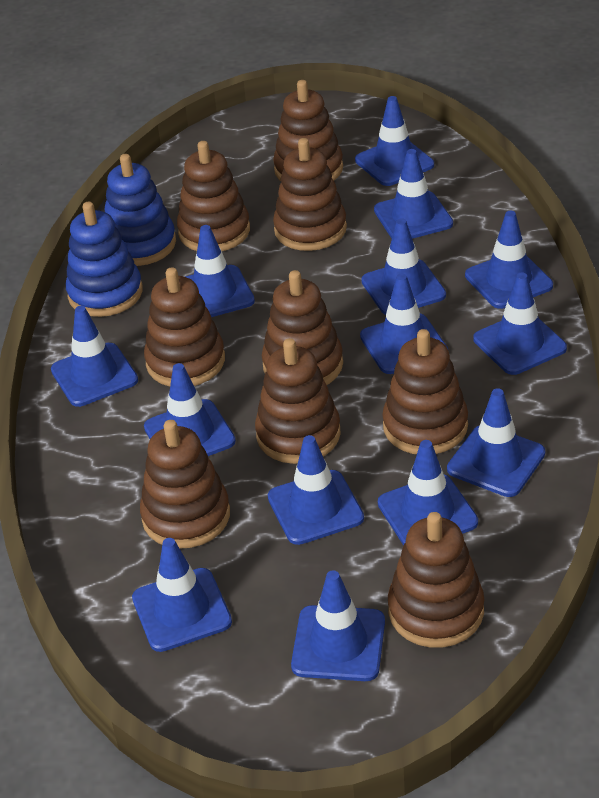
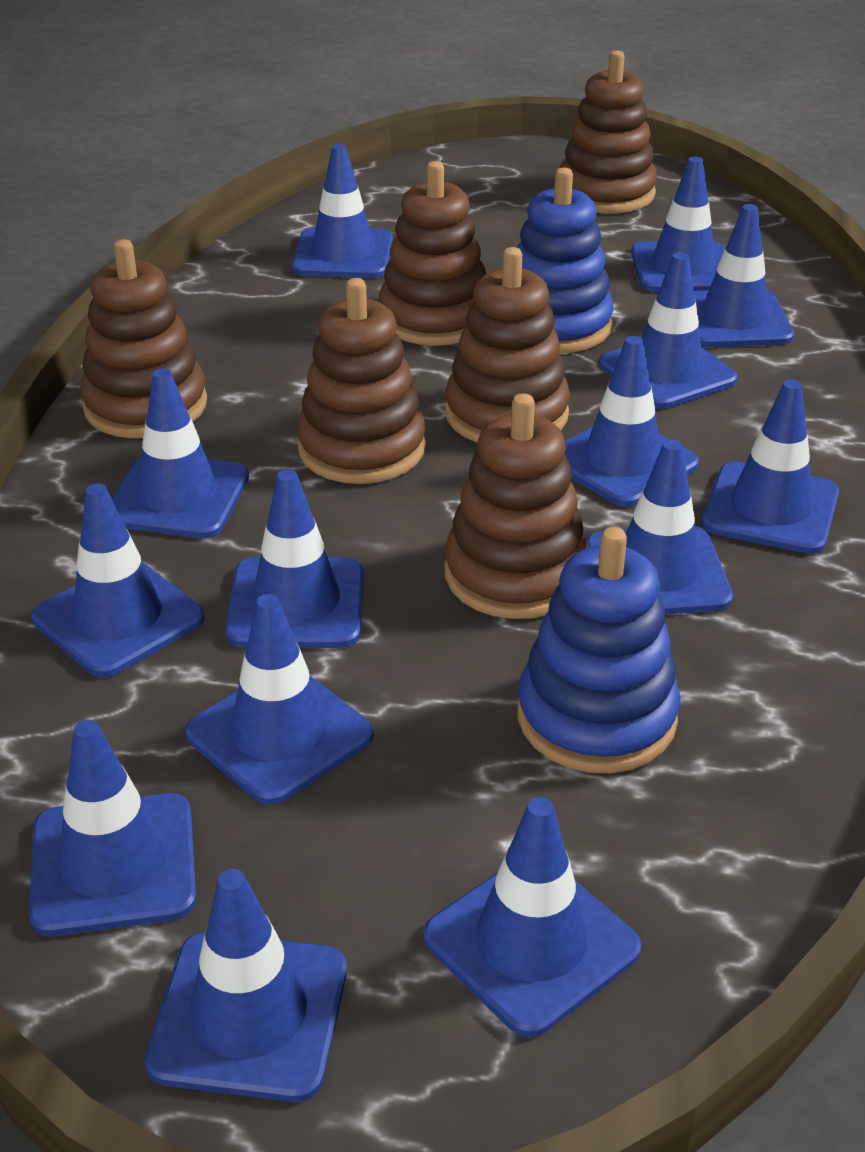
brown stacking toy: [140,420,230,549] [144,268,225,387] [177,141,250,251] [255,338,341,464] [262,270,343,385] [273,80,343,181] [273,138,347,251] [382,329,468,454] [388,512,484,648] = 9 -> [80,239,207,438] [296,278,426,484] [379,161,486,346] [445,247,570,442] [445,393,588,619] [560,50,657,213] = 6

